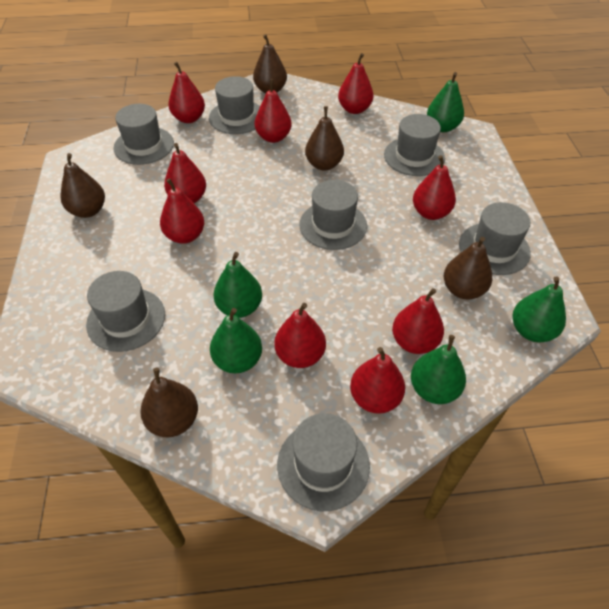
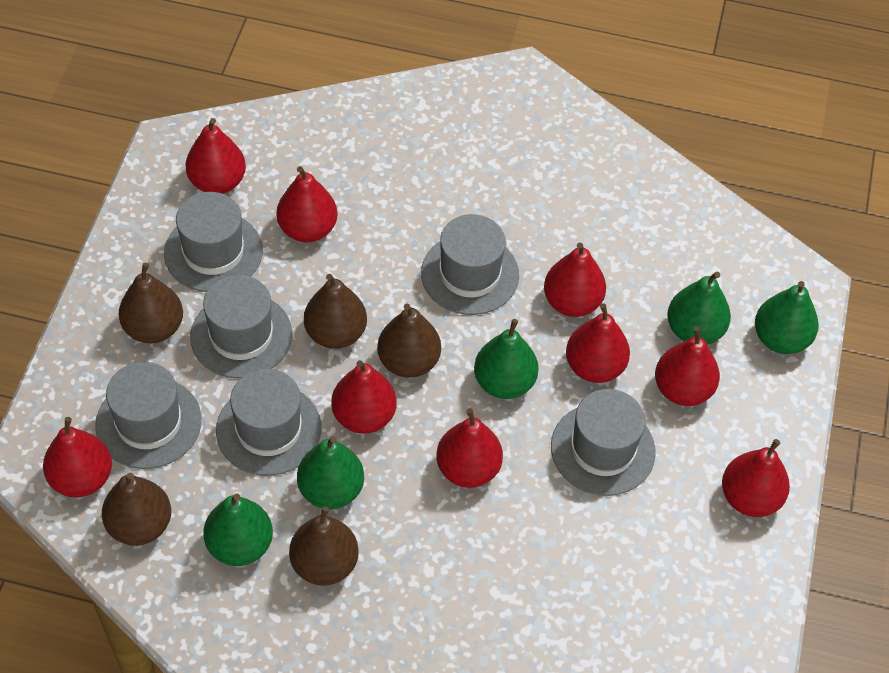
grey hat: [86,271,165,352] [113,104,174,165] [209,76,260,134] [277,413,370,511] [300,180,367,250] [384,114,445,176] [459,202,531,275] = 7 -> [95,362,202,469] [164,192,263,292] [190,275,292,379] [216,369,321,476] [421,214,519,315] [551,389,656,496] = 6

